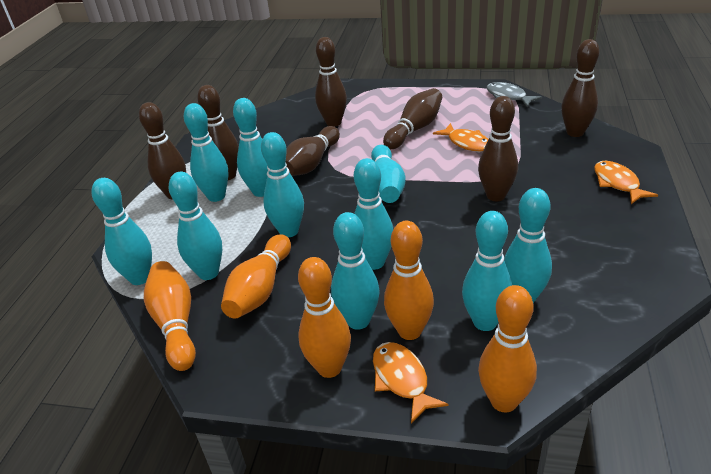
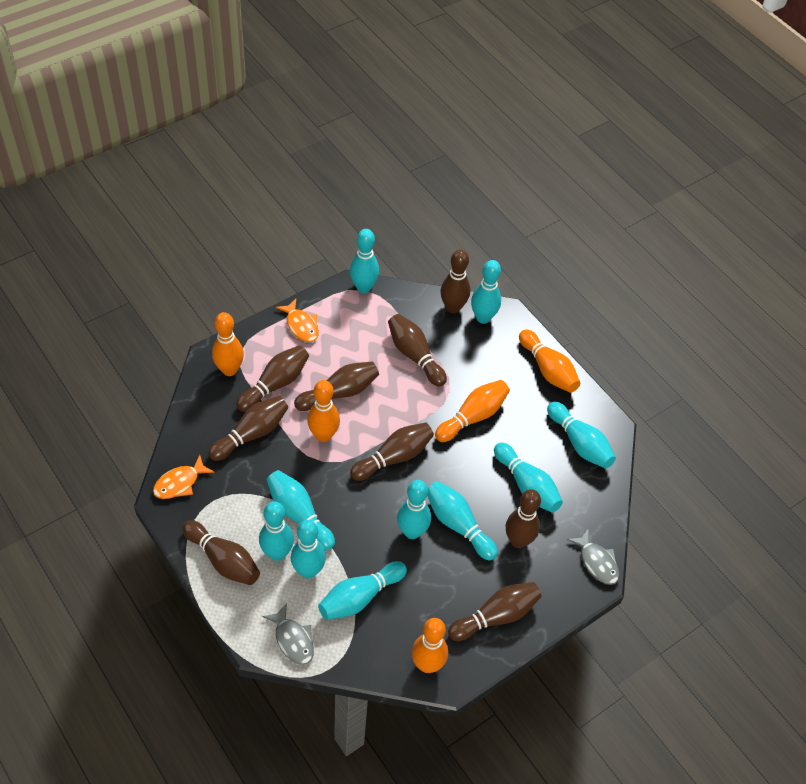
brown bowling pin: [139,102,186,199] [197,85,239,180] [286,126,340,176] [315,37,347,127] [383,88,442,149] [478,96,518,201] [561,39,599,137] = 7 -> [182,520,260,585] [208,396,288,461] [236,345,309,412] [294,361,379,411] [350,423,434,481] [388,314,447,387] [440,250,470,314] [448,582,542,641] [506,489,541,548] = 9
grey fish: [487,82,542,107] = 1 -> [262,603,314,665] [567,528,620,585] = 2
orange fish: [373,342,449,423] [433,123,488,152] [594,161,658,204] = 3 -> [153,455,215,499] [276,299,319,342] = 2

